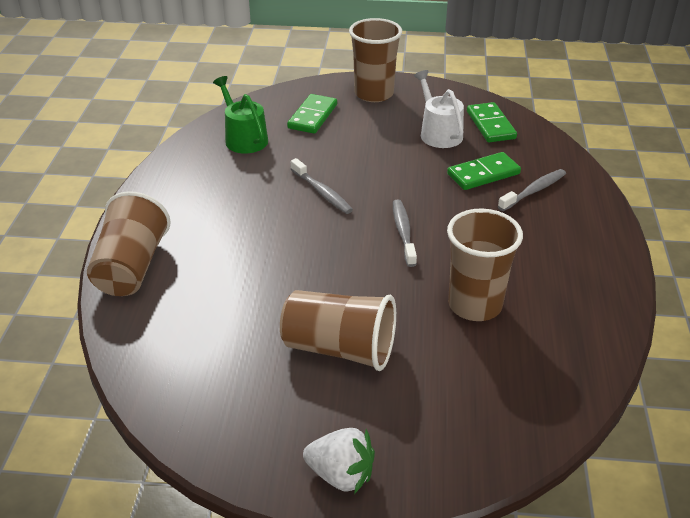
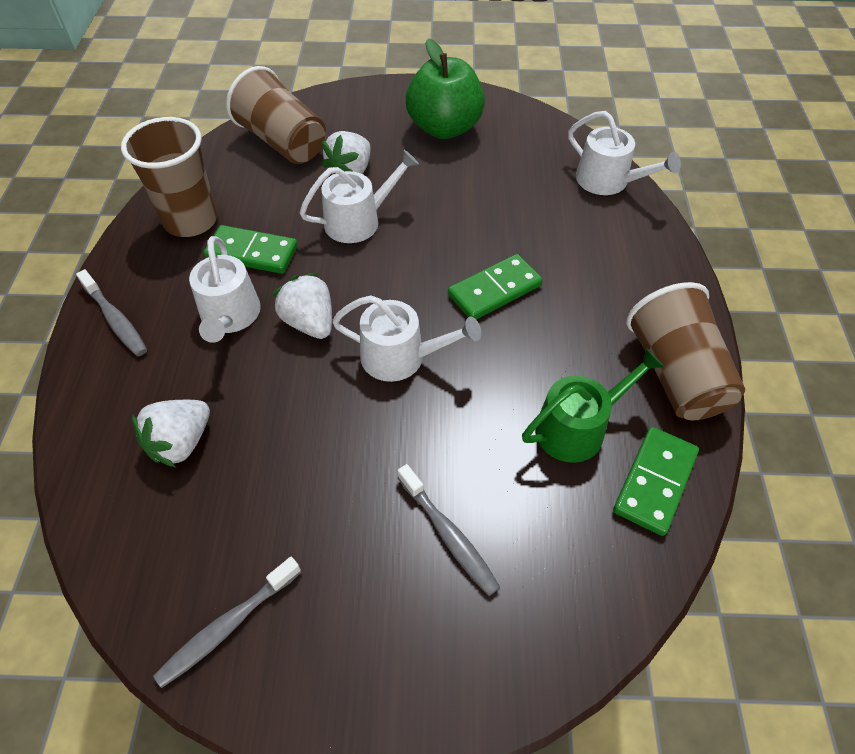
brown cup: [87,191,171,296] [280,290,396,371] [349,18,402,102] [447,208,523,321] = 4 -> [121,117,217,237] [226,66,326,164] [626,282,745,420] = 3
green apple: none = 0 -> [406,38,485,139] = 1
white strawberry: [303,428,375,494] = 1 -> [132,400,210,468] [273,273,332,339] [321,131,371,174] = 3
white watering can: [414,70,464,148] = 1 -> [189,236,261,343] [299,150,419,243] [332,295,481,382] [568,111,681,195] = 4

